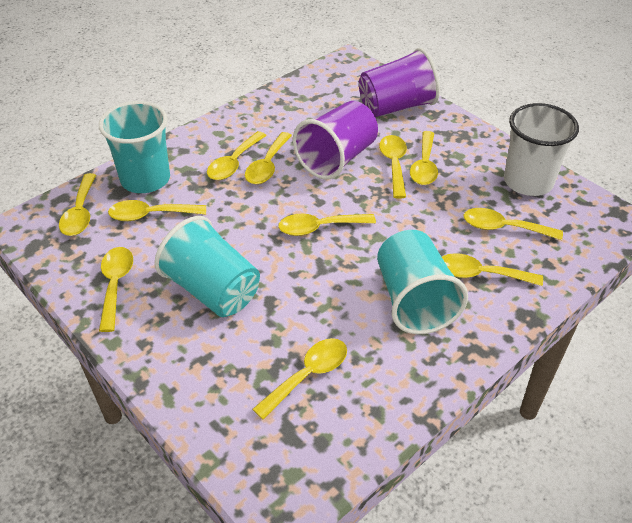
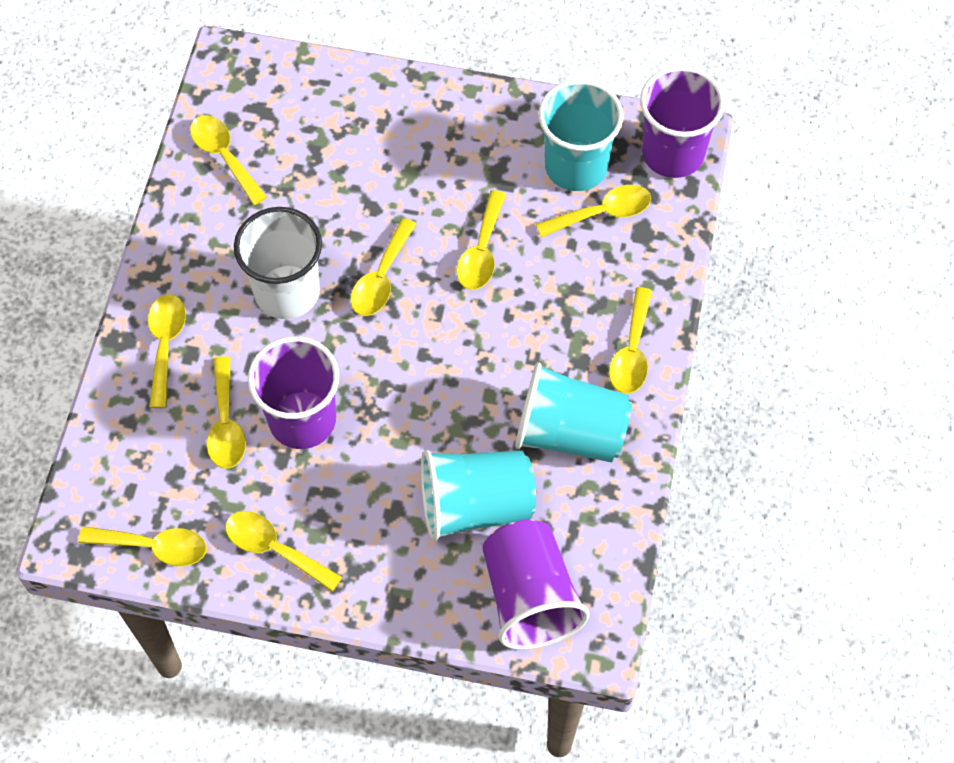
purple cup: [293,101,378,180] [359,48,440,117] = 2 -> [248,336,339,449] [482,520,589,650] [640,66,725,178] = 3
yellow spoon: [59,173,96,236] [99,247,133,332] [108,200,206,221] [207,131,267,180] [245,132,292,184] [252,338,347,420] [278,214,376,236] [379,135,407,199] [410,131,438,185] [442,253,543,286] [464,208,563,240] = 11 -> [78,526,206,566] [148,294,186,408] [190,116,267,205] [207,356,246,469] [226,511,342,592] [350,218,416,316] [456,190,506,290] [536,185,651,238] [609,287,652,394] = 9

